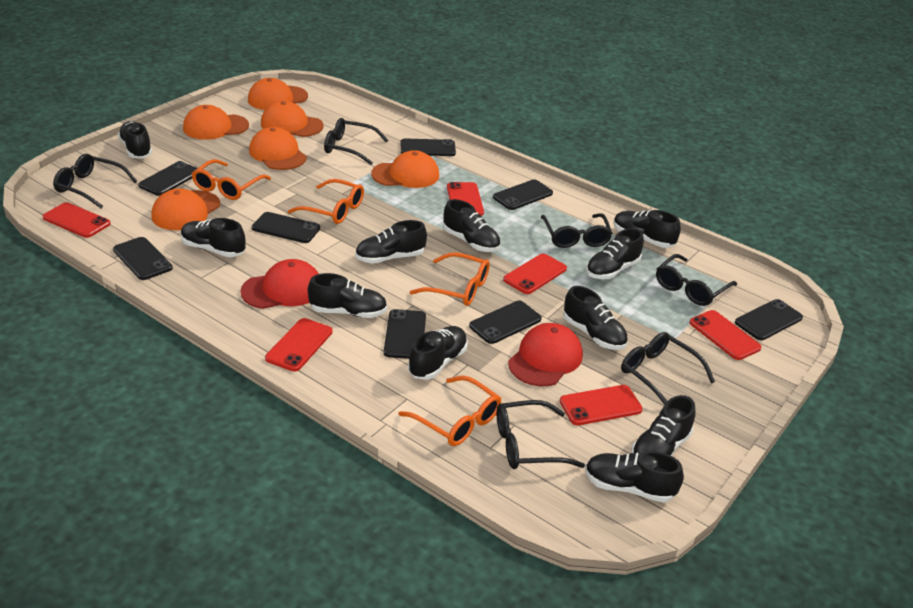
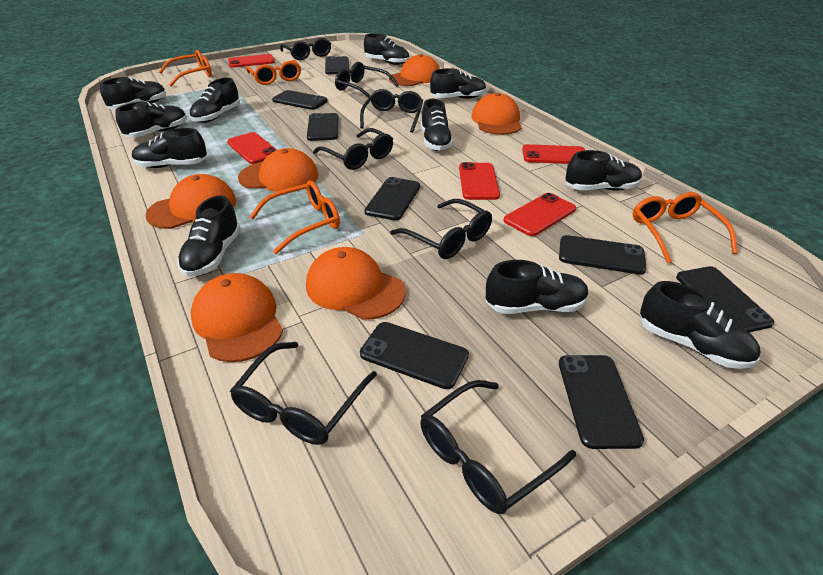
black glasses: [53,154,137,208] [324,118,388,165] [497,400,585,469] [540,213,612,248] [621,332,715,405] [656,254,737,306] = 6 -> [230,342,377,445] [280,38,331,60] [313,128,393,170] [335,62,398,98] [360,89,423,133] [390,199,492,259] [420,380,576,514] = 7
red cap: [240,259,319,309] [508,323,583,386] = 2 -> none = 0
red phone: [43,202,111,238] [265,318,333,371] [447,182,484,216] [503,254,567,294] [560,385,643,425] [689,310,761,360] = 6 -> [227,132,277,164] [228,54,275,68] [459,162,500,200] [504,193,576,236] [522,144,585,164] = 5

